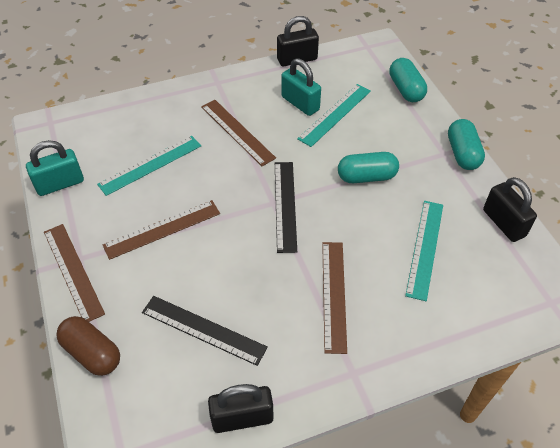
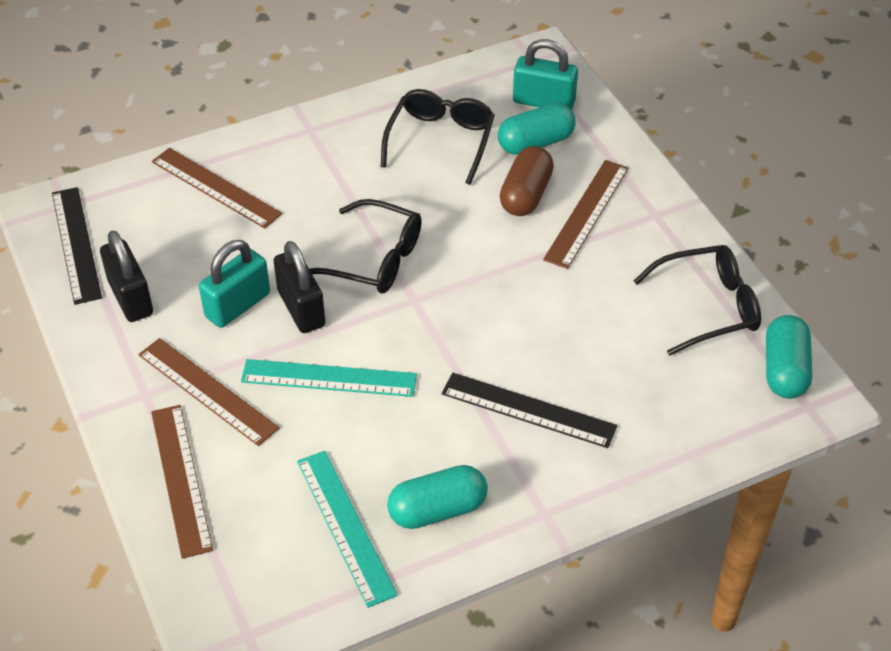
black glasses: none = 0 -> [309,199,422,294] [381,89,495,185] [634,245,761,356] = 3
black padlock: [208,384,273,433] [277,16,319,66] [483,177,537,242] = 3 -> [100,231,153,322] [273,241,326,333] = 2
turquoise ruler: [97,136,201,196] [297,84,371,147] [405,201,443,301] = 3 -> [241,359,417,397] [297,451,397,608] = 2

